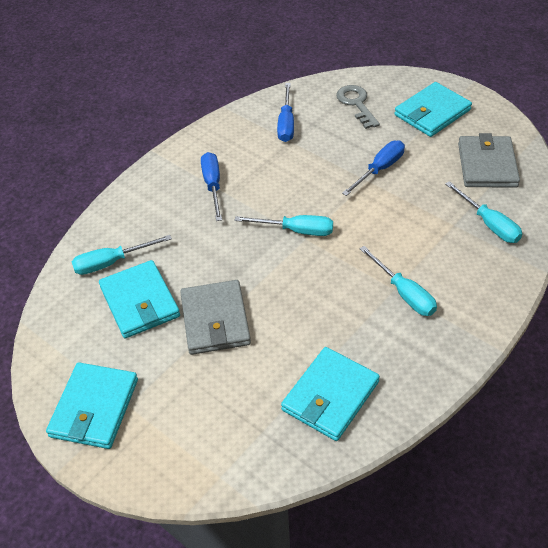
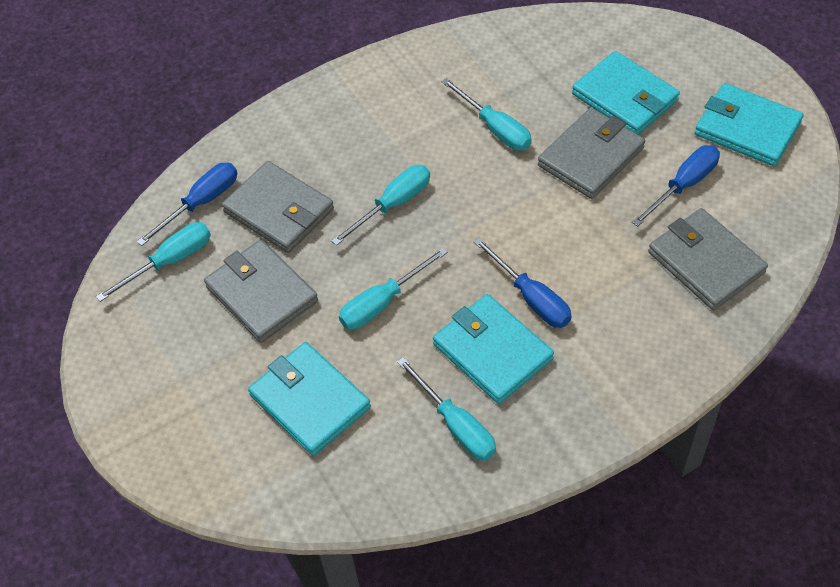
grey key: [336,85,380,129] = 1 -> none = 0
grey wallet: [180,280,251,355] [458,133,520,188] = 2 -> [204,240,318,343] [222,161,334,253] [538,108,645,199] [648,208,768,310] = 4
turquoise screwdriver: [72,235,172,275] [234,215,333,236] [359,246,437,316] [445,181,522,243] = 4 -> [96,222,211,302] [331,165,430,246] [339,247,448,330] [397,357,496,461] [442,78,532,151] = 5

